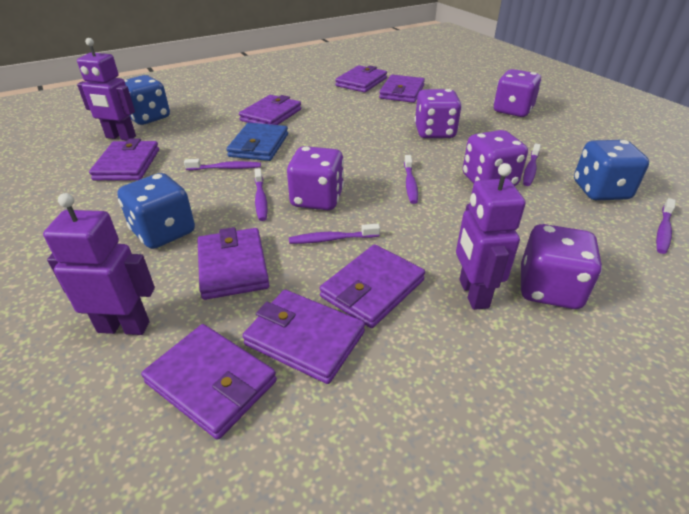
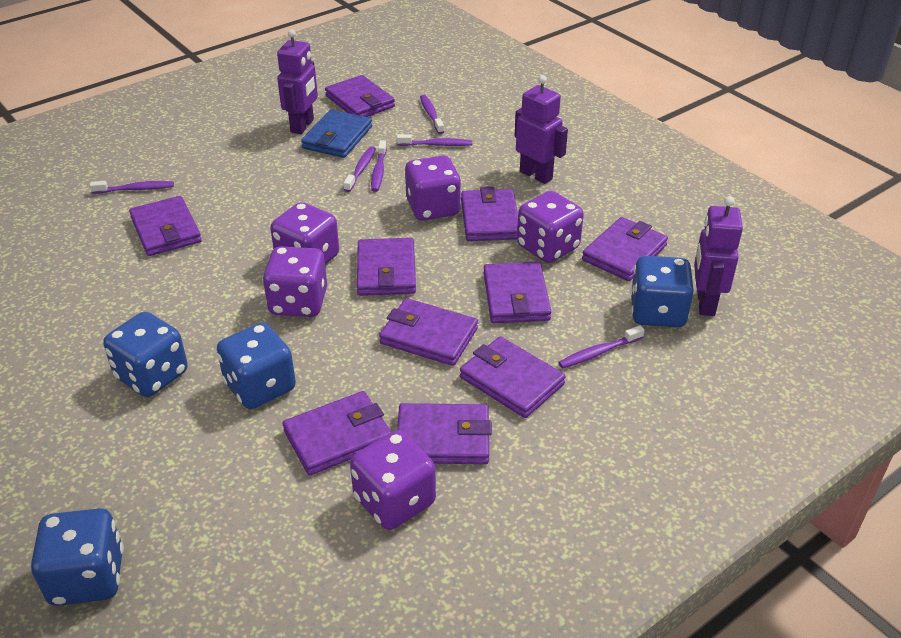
blue dice: [117,173,195,249] [124,75,170,125] [574,140,649,200] = 3 -> [31,508,124,606] [103,312,188,397] [217,323,296,409] [630,256,694,327] = 4
purple wallet: [89,138,159,181] [141,324,277,440] [197,227,269,300] [239,95,301,125] [242,290,365,384] [320,244,425,328] [335,65,387,92] [379,75,425,103] = 8 -> [129,196,202,256] [283,391,391,475] [325,75,395,117] [357,238,416,296] [379,298,478,366] [397,403,492,464] [460,336,566,418] [461,186,518,241] [483,262,551,323] [582,217,668,281] = 10

